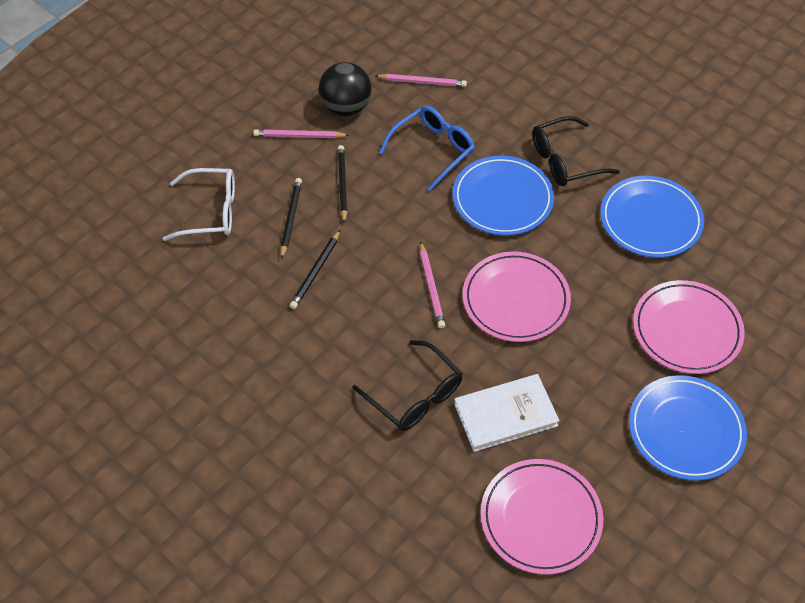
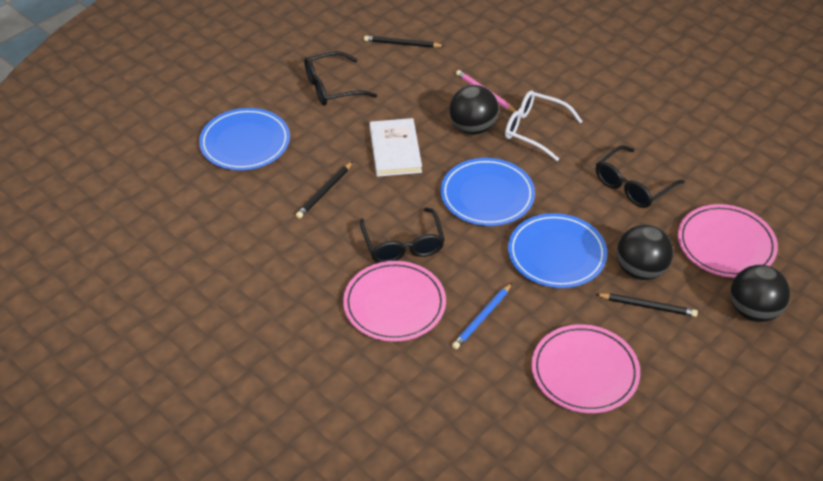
black ball: [319,62,372,116] = 1 -> [450,85,499,135] [617,225,673,280] [730,265,790,322] = 3
black glasses: [352,340,463,431] [532,116,620,186] = 2 -> [304,51,377,106] [360,208,445,263] [596,145,685,208] = 3
blue glasses: [379,106,475,191] = 1 -> none = 0
blue pencil: none = 0 -> [452,283,512,349] = 1
pink pencil: [253,129,349,138] [376,74,467,87] [420,241,445,328] = 3 -> [456,70,516,112] = 1

